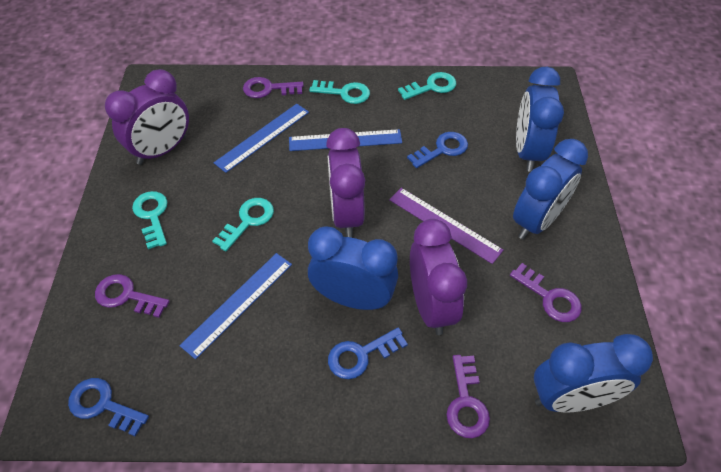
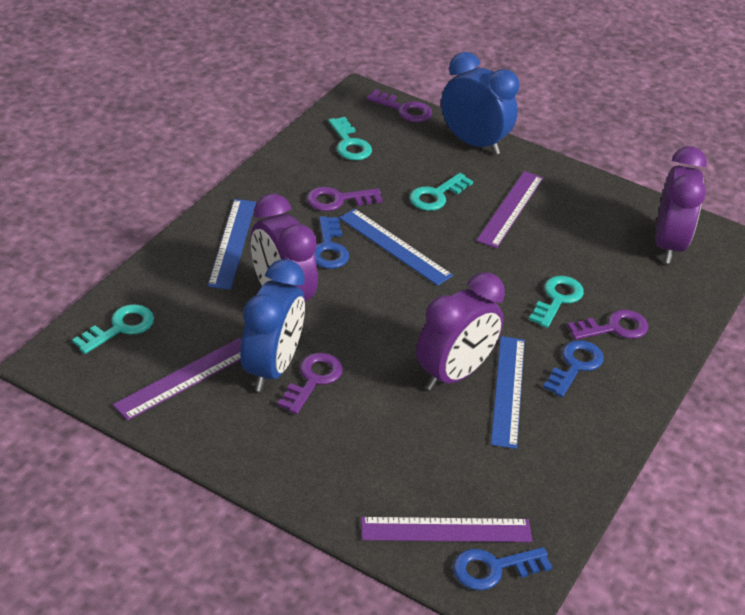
blue clock: [308,226,398,310] [513,139,588,240] [516,67,564,172] [534,334,653,412] = 4 -> [240,259,305,392] [441,52,519,155] = 2
purple ruler: [389,188,503,264] = 1 -> [113,338,242,421] [361,517,532,542] [476,171,543,248] = 3

